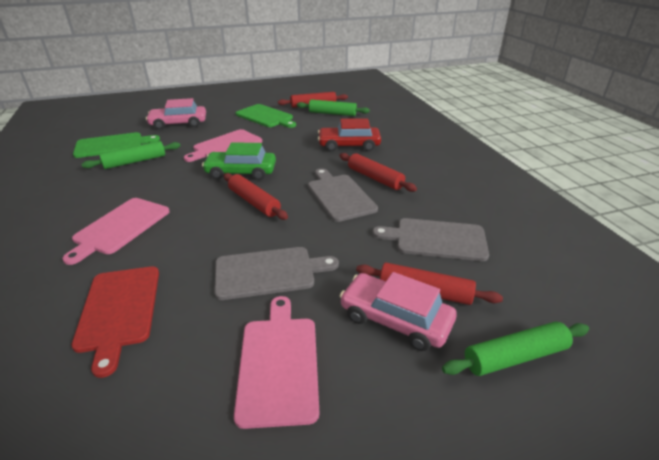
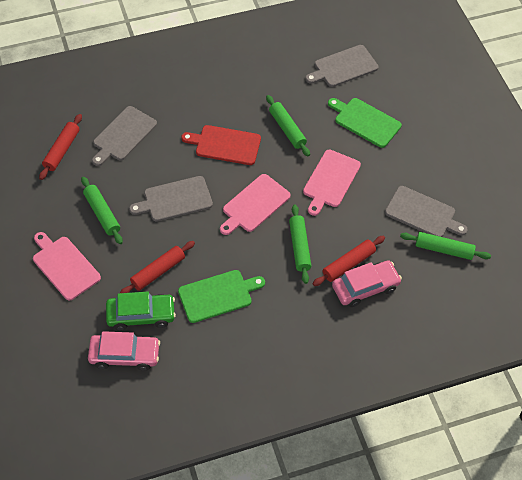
green rolling pin: [81,141,181,169] [297,99,370,116] [442,322,589,376] = 3 -> [81,177,123,244] [266,95,310,156] [289,204,311,284] [400,232,491,260] = 4
grey cutting board: [214,247,339,300] [308,168,378,222] [372,218,489,261] = 3 -> [92,106,157,166] [129,176,213,222] [305,45,378,87] [385,186,468,237] = 4
red car: [318,118,381,152] = 1 -> none = 0
red rolling pin: [224,173,288,220] [278,92,348,108] [340,153,417,192] [356,263,503,305] = 4 -> [39,114,82,180] [120,241,195,293] [313,236,385,286] = 3

